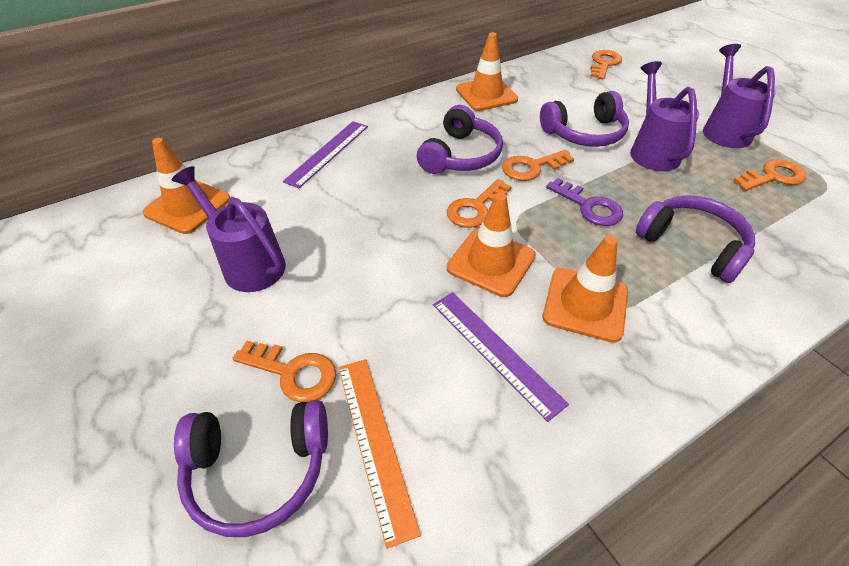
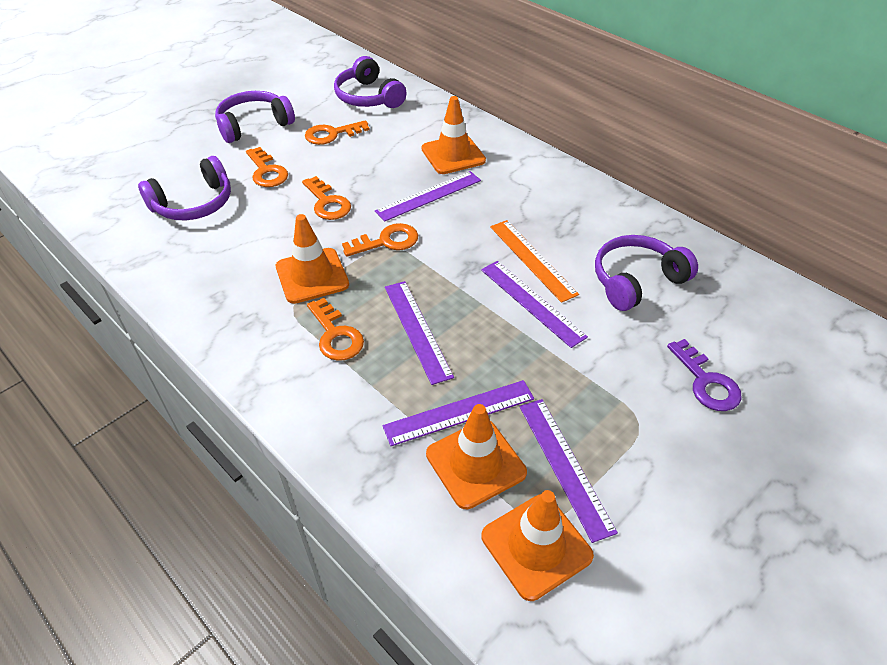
purple ruler: [283,121,368,188] [433,292,569,422] = 2 -> [375,171,481,221] [383,380,534,446] [385,281,454,385] [481,261,588,348] [520,399,618,543] = 5
purple watering can: [172,166,286,292] [630,61,699,171] [703,44,776,148] = 3 -> none = 0

